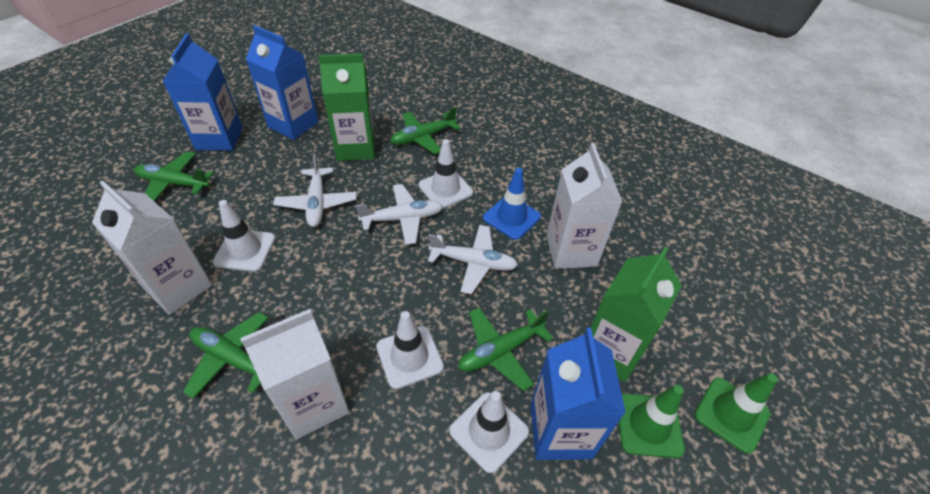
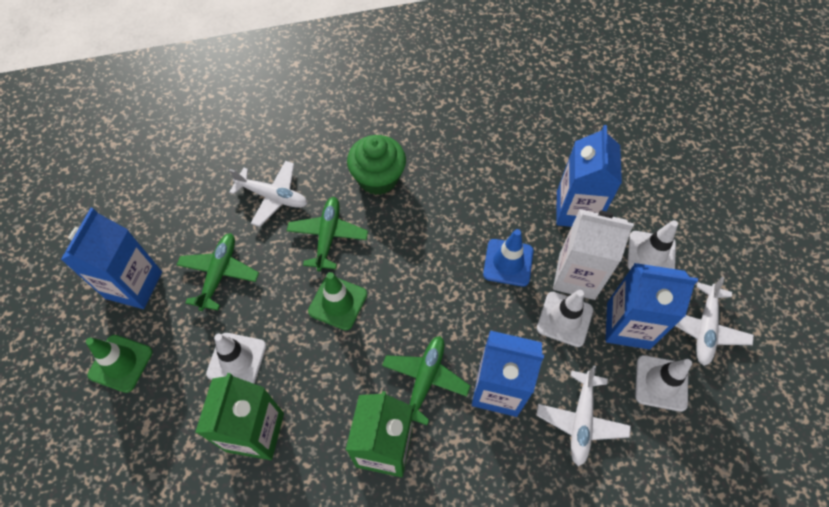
blue carton: [163,33,243,151] [246,25,318,140] [530,328,626,460] = 3 -> [61,208,162,309] [472,330,544,417] [556,125,622,227] [606,263,698,349] = 4
green cupcake: none = 0 -> [347,135,406,195] = 1
green plane: [134,152,214,201] [183,312,269,399] [390,107,460,154] [458,307,553,391] = 4 -> [177,233,259,311] [287,197,368,272] [382,336,470,425] = 3
white carton: [92,181,212,315] [240,309,349,440] [546,143,622,269] = 3 -> [553,209,634,300] = 1

